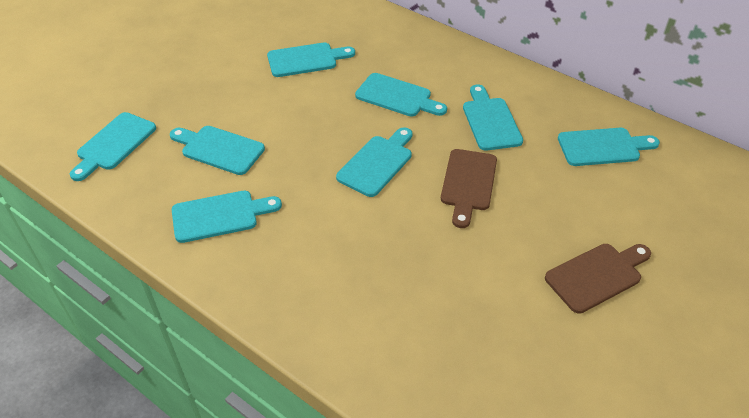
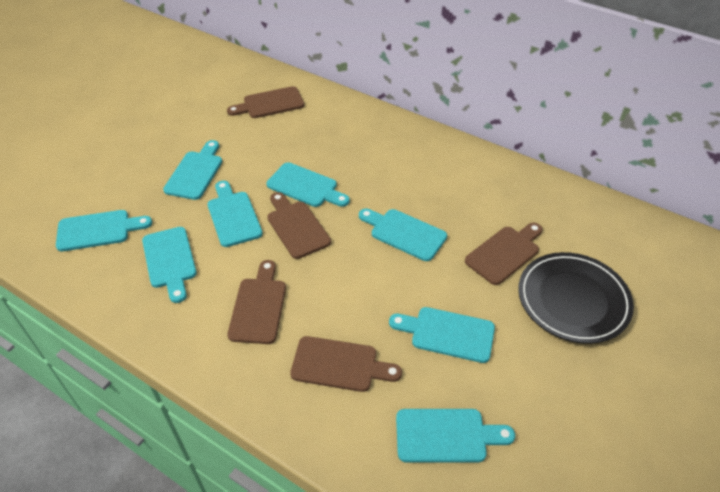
black plate: none = 0 -> [518,252,634,344] = 1
brown cutting board: [441,149,497,228] [545,244,651,314] = 2 -> [227,86,304,118] [227,260,286,344] [267,192,331,259] [290,336,402,392] [465,223,543,285] = 5

